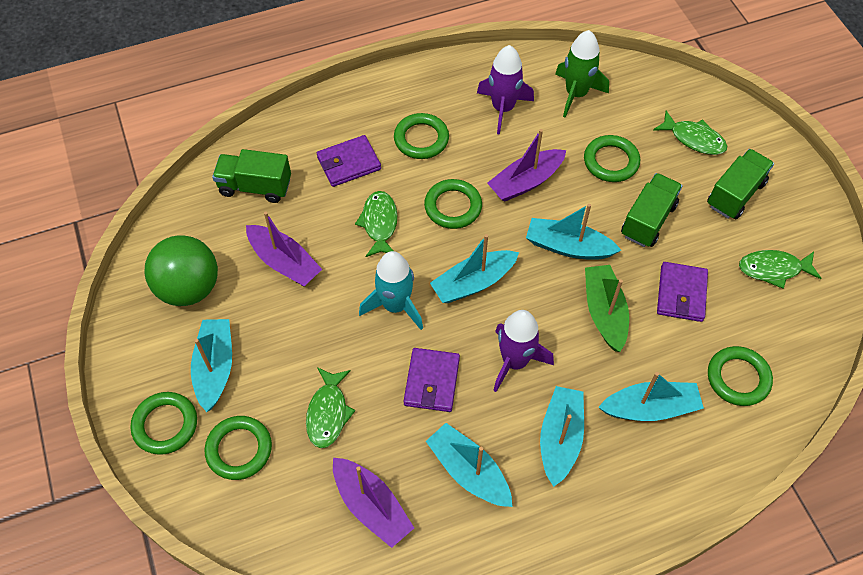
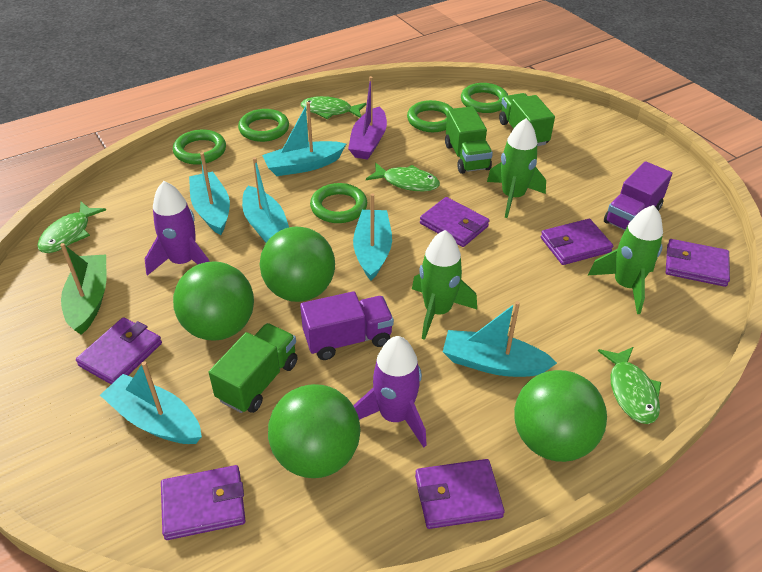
green ball: [145,235,218,306] = 1 -> [173,261,254,341] [260,227,335,302] [268,384,360,478] [514,370,607,462] = 4
green ring: [130,392,197,455] [205,416,272,480] [394,113,449,159] [424,179,482,229] [584,135,640,182] [708,346,773,406] = 6 -> [173,130,226,165] [238,109,289,142] [310,183,367,223] [407,100,453,132] [461,83,508,113] = 5
green rocket: [555,30,609,118] = 1 -> [412,230,477,340] [487,118,546,218] [588,205,663,314] = 3
purple boat: [246,211,322,286] [333,458,414,548] [487,129,566,202] = 3 -> [348,76,387,160] = 1
purple truck: none = 0 -> [300,291,394,360] [604,161,672,230] = 2
purple wallet: [317,135,381,187] [404,348,460,412] [657,262,708,322] = 3 -> [76,317,162,384] [161,465,246,540] [415,459,505,529] [420,197,490,247] [540,219,613,265] [666,239,730,287] = 6
turquoise rocket: [359,251,423,330] = 1 -> none = 0

